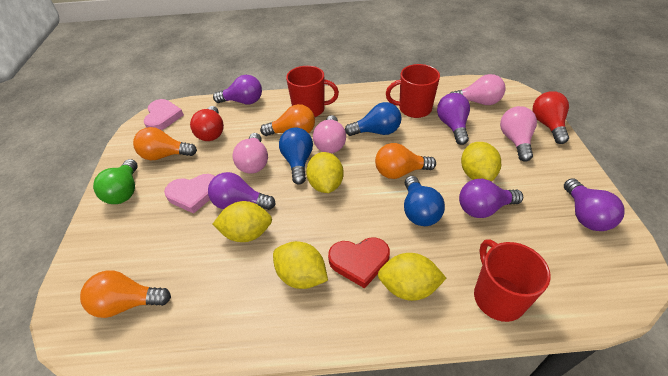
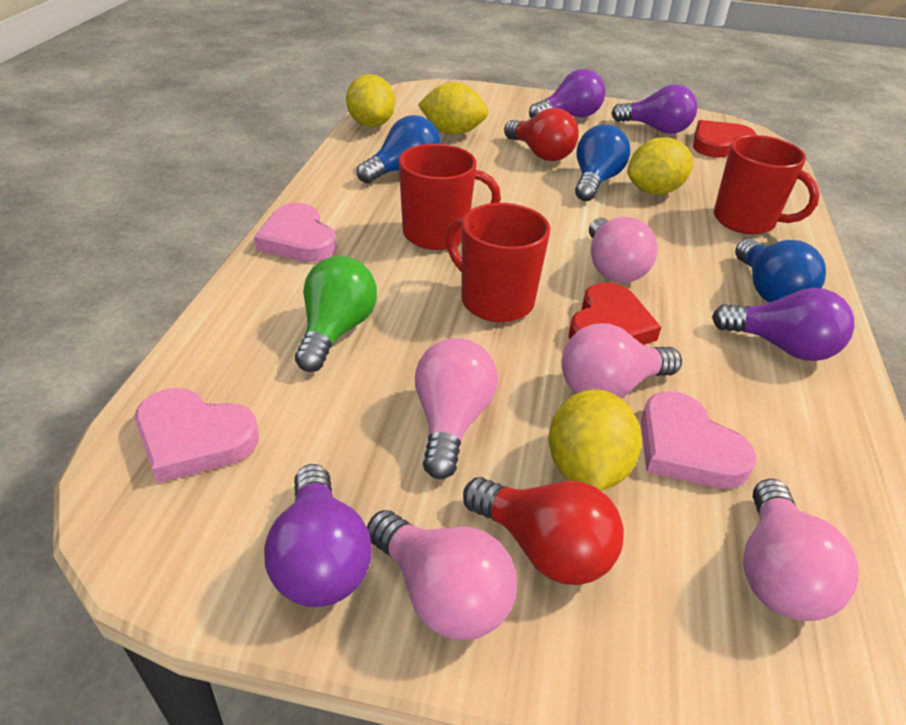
orange light bulb: [80,270,171,318] [133,127,197,160] [260,104,315,136] [375,143,436,179] = 4 -> none = 0
pink heart: [144,99,184,130] [164,174,215,214] = 2 -> [135,388,259,483] [254,203,337,262] [641,391,756,489] = 3
pink light bulb: [232,133,268,174] [313,115,346,153] [450,74,505,105] [500,106,537,162] = 4 -> [367,510,517,640] [415,338,498,479] [561,323,682,398] [589,217,658,283] [743,479,858,621] = 5
purple light bulb: [208,172,276,210] [213,75,262,104] [437,93,470,145] [459,179,523,218] [564,178,624,231] = 5 -> [264,464,372,607] [529,69,606,119] [611,84,697,134] [712,288,854,361] = 4
red heart: [328,237,390,289] = 1 -> [569,282,661,345] [693,120,757,158] = 2
yellow lemon: [212,201,272,242] [273,241,328,289] [306,152,344,193] [378,253,446,301] [461,142,501,181] = 5 -> [346,74,395,127] [418,82,488,135] [548,389,642,491] [627,137,694,195] = 4

